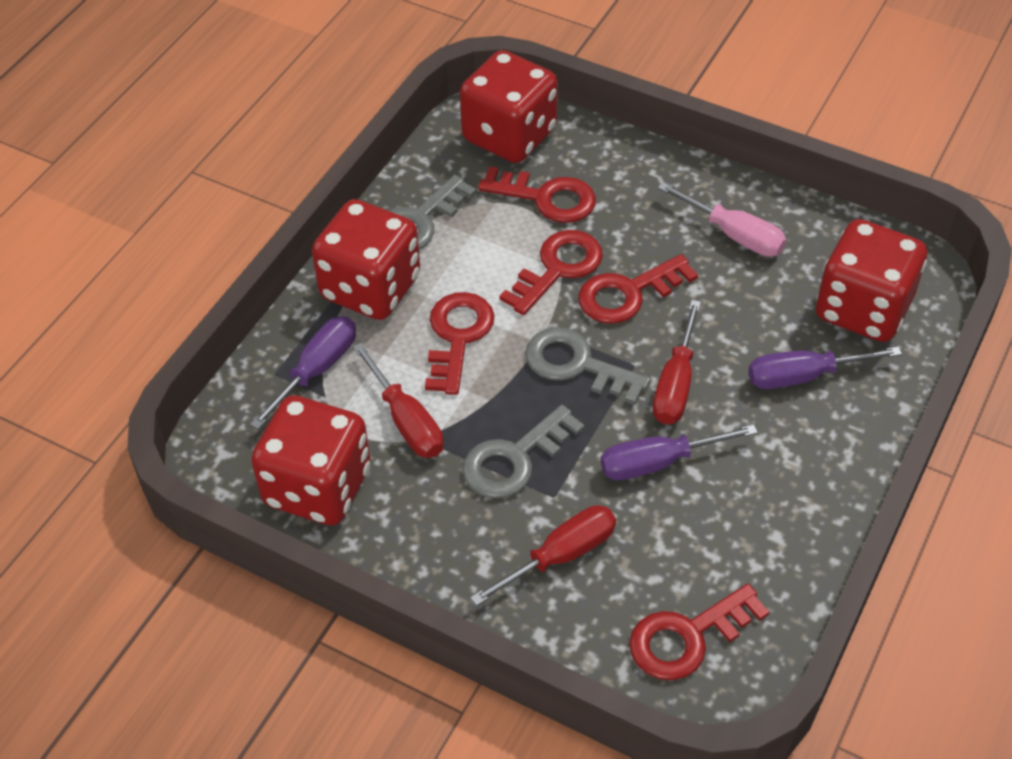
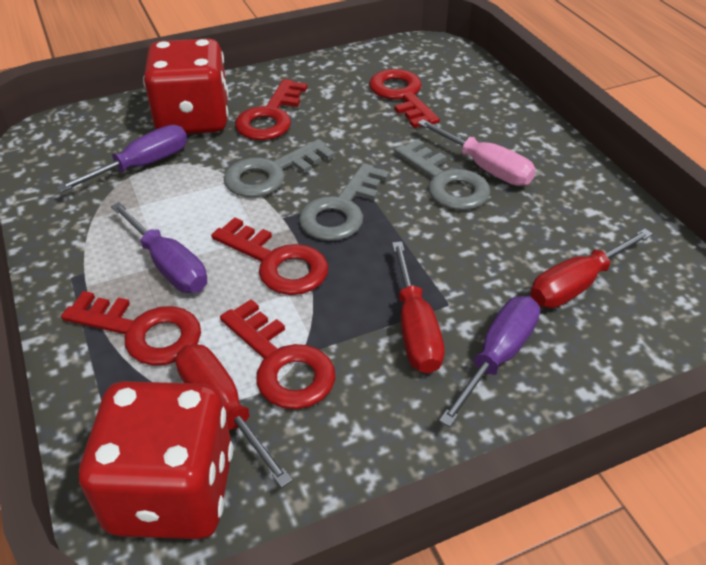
red dice: [251,395,371,525] [312,199,420,320] [460,50,558,163] [816,219,927,342] = 4 -> [79,381,233,539] [143,38,229,134] = 2

